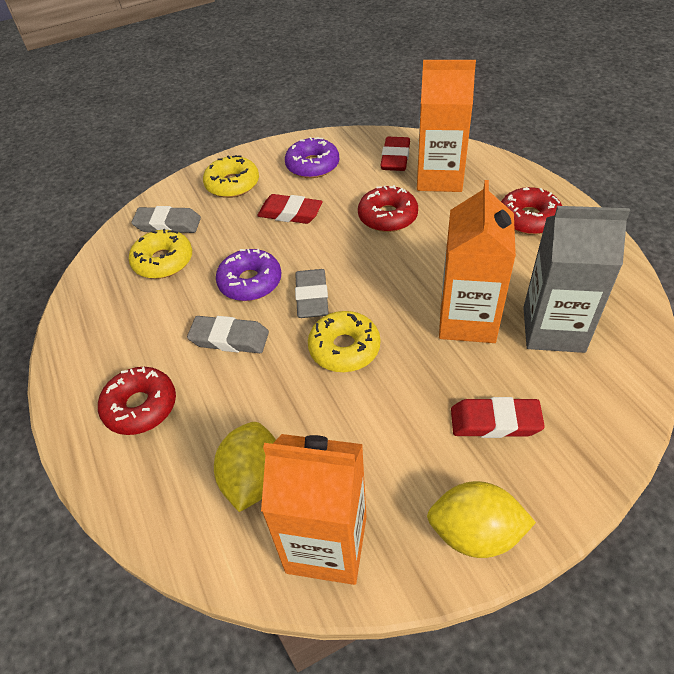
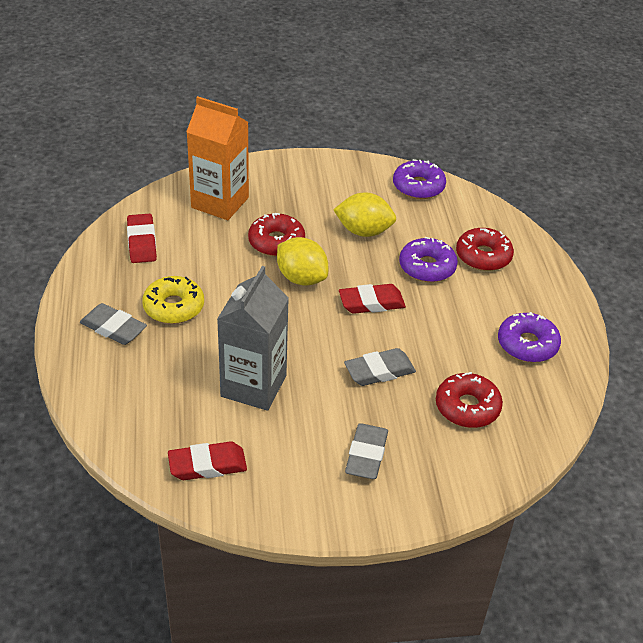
orange carton: [261,434,366,585] [417,60,476,192] [439,180,516,343] = 3 -> [186,96,249,220] = 1
purple donut: [216,249,281,301] [285,137,339,178] = 2 -> [393,159,446,199] [399,237,458,282] [498,312,561,362] = 3
yellow donut: [129,229,192,279] [203,155,259,198] [308,311,380,372] = 3 -> [142,276,204,324] = 1

